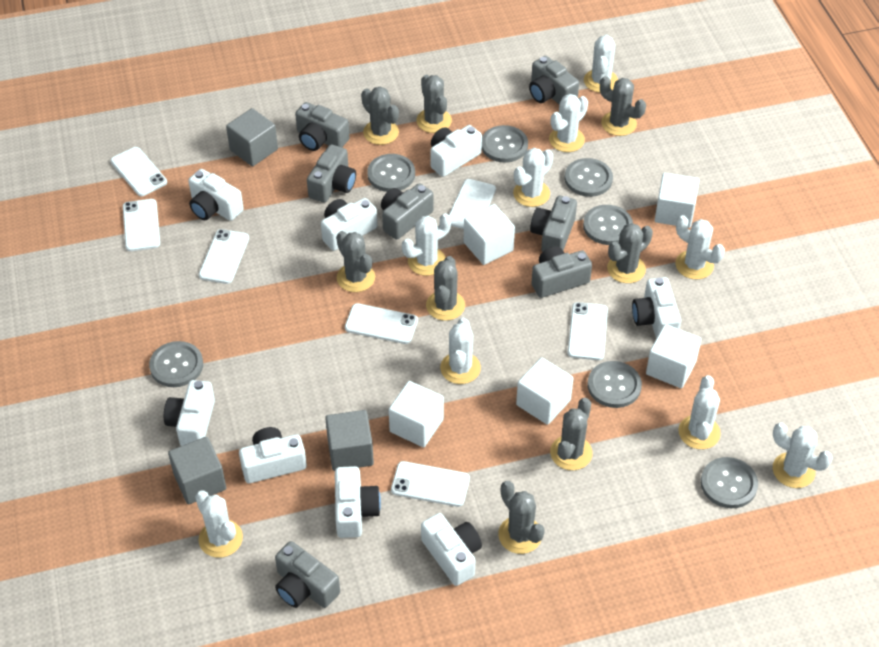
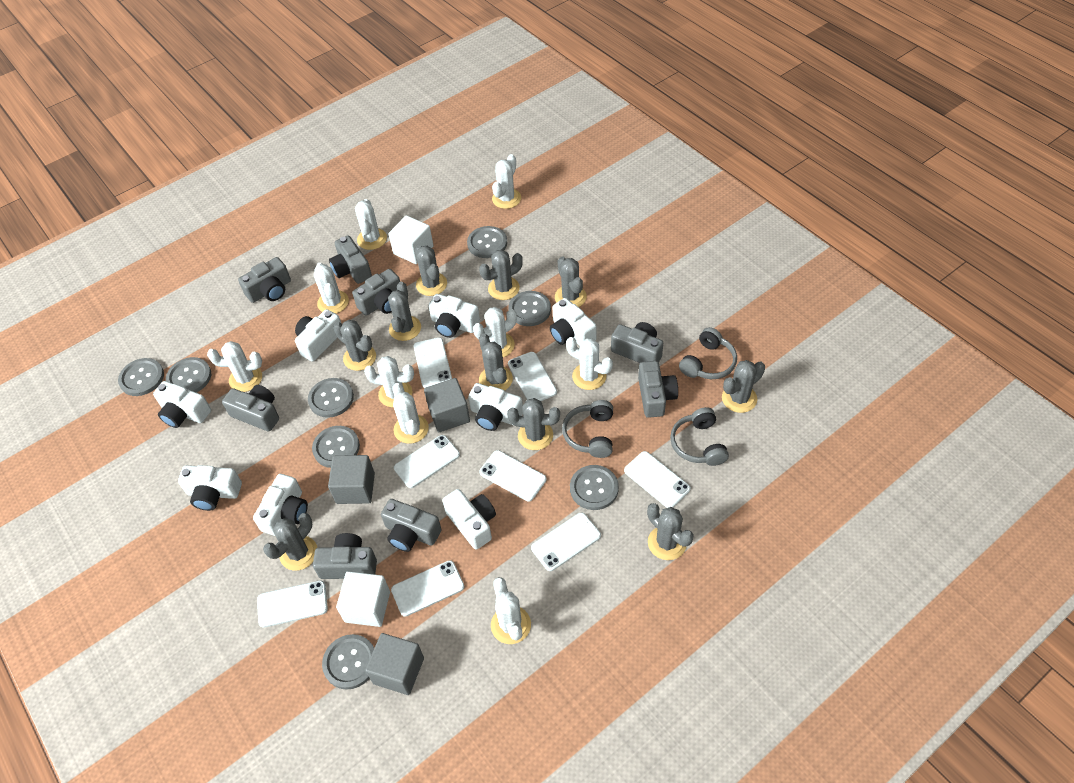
grey button: [149,341,203,387] [367,154,415,192] [482,125,528,163] [565,158,613,197] [583,205,633,245] [588,361,642,408] [701,457,758,508] = 7 -> [118,358,164,396] [166,357,211,393] [308,378,354,418] [312,426,360,468] [322,634,374,690] [467,226,507,258] [508,291,551,326] [570,465,619,510] = 8
grey cactus: [336,231,375,292] [361,87,399,145] [416,75,452,133] [426,256,465,321] [498,481,545,554] [550,398,593,470] [600,76,646,136] [607,223,653,283] = 8 -> [263,513,317,571] [333,320,376,371] [388,282,421,341] [415,245,447,296] [479,250,523,300] [479,334,513,391] [507,398,560,450] [555,257,587,307] [647,503,694,560] [722,360,765,413] = 10
grey camera: [275,541,340,608] [295,102,350,151] [307,144,356,203] [381,183,434,240] [529,56,579,104] [530,196,577,252] [532,246,592,298] = 7 -> [222,385,279,432] [238,257,291,303] [313,533,377,579] [329,235,372,284] [352,269,400,316] [381,499,442,552] [611,322,663,363] [638,361,678,418] = 8
grey headphones: none = 0 -> [562,400,613,458] [670,407,729,466] [679,327,737,379] = 3
white cube: [389,381,444,447] [464,204,515,265] [516,358,574,425] [646,324,701,388] [655,173,699,228] = 5 -> [336,572,390,627] [389,215,434,264] = 2
white phone: [110,147,167,196] [123,199,160,251] [199,229,249,284] [345,303,418,344] [391,461,470,507] [449,179,496,229] [568,302,608,360] = 7 -> [257,581,328,628] [391,560,464,617] [394,435,460,488] [414,338,452,388] [479,450,547,502] [508,352,557,401] [531,513,601,571] [624,451,691,508] = 8

